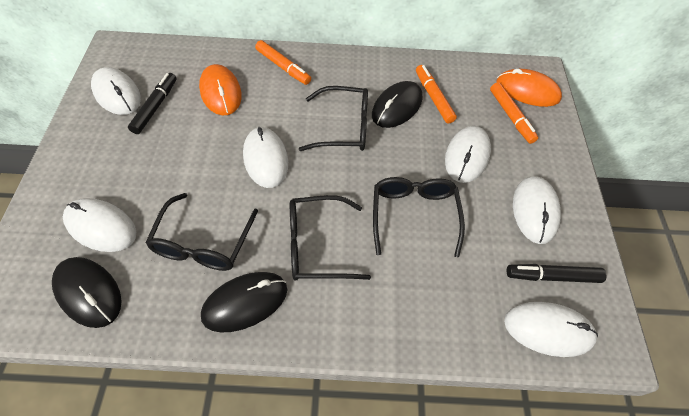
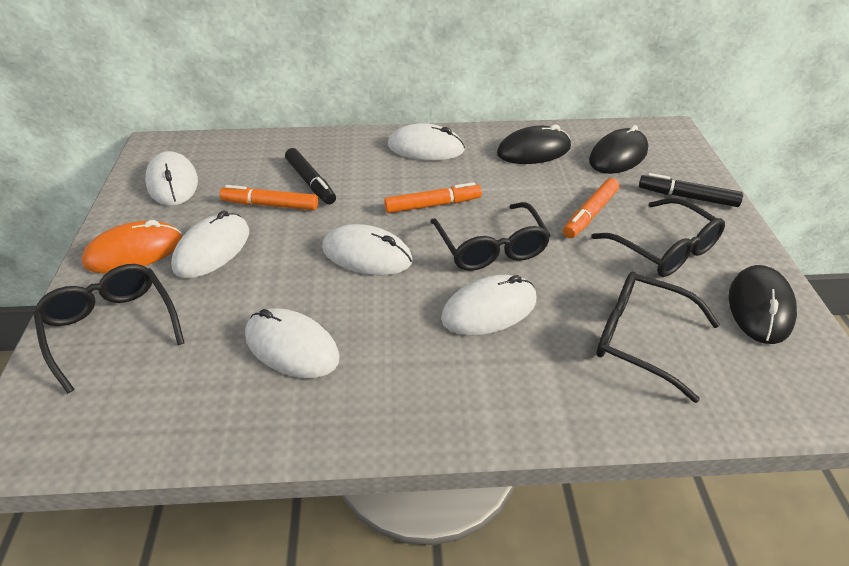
orange mouse: [199,64,242,115] [496,69,562,107] = 2 -> [82,220,182,273] = 1

